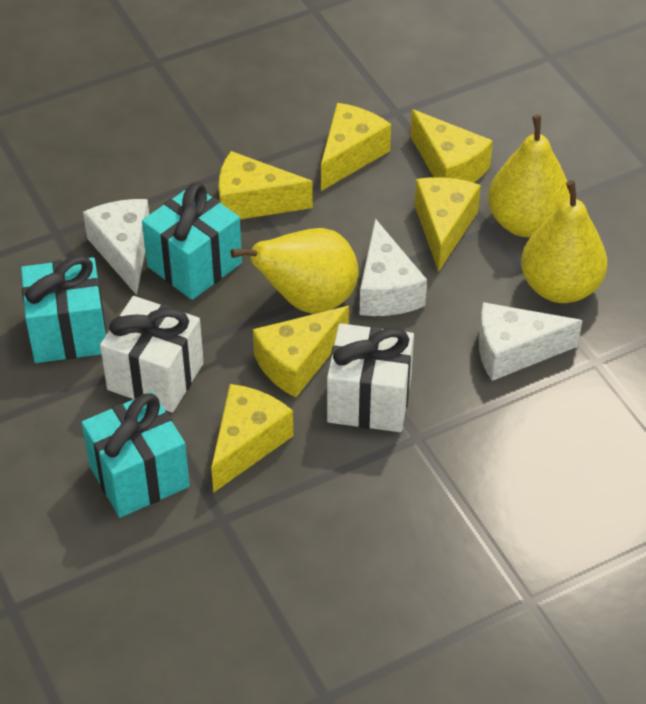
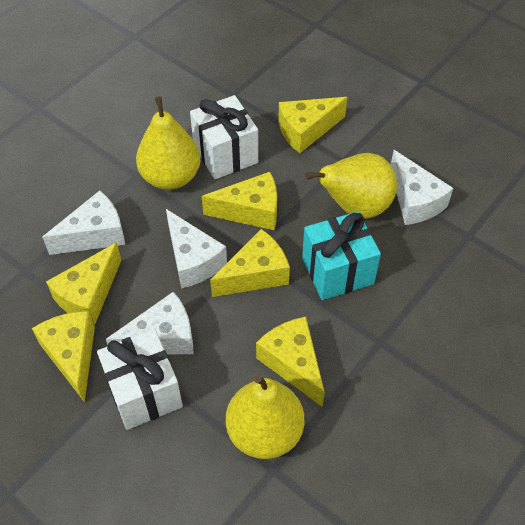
turquoise gift: [21,255,106,363] [81,392,190,518] [142,183,242,300] = 3 -> [302,211,381,300] = 1
white cheese: [83,199,149,295] [360,219,427,316] [479,302,583,381] = 3 -> [42,190,125,255] [106,291,193,354] [166,209,227,288] [391,150,453,225] = 4

